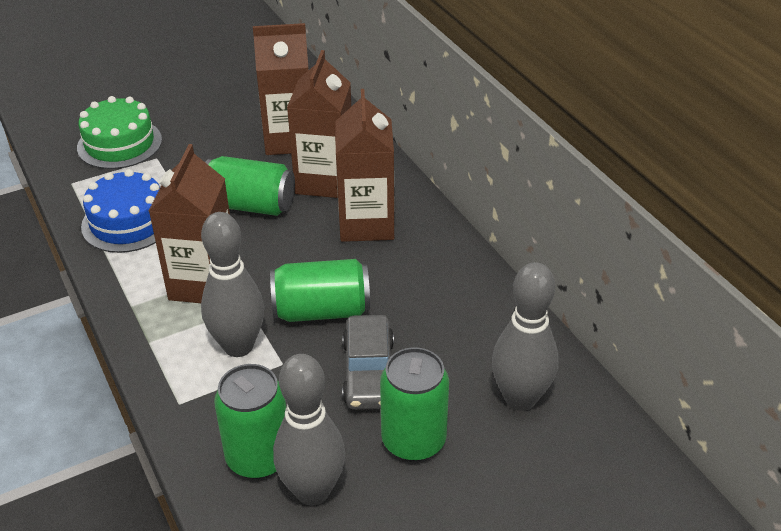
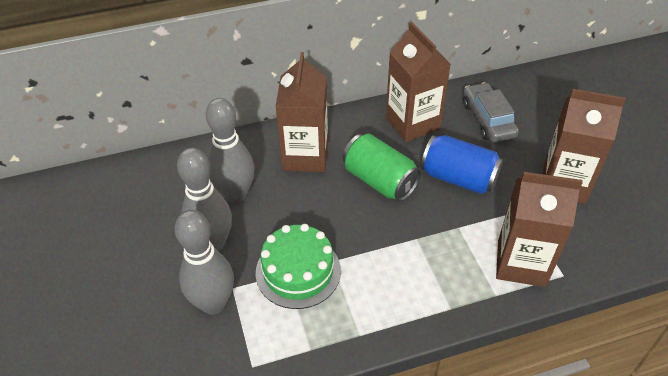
blue cake: [81,169,160,253] = 1 -> none = 0
blue can: none = 0 -> [421,135,503,194] = 1
green can: [205,156,295,216] [214,364,286,479] [270,259,370,322] [380,347,449,462] = 4 -> [343,134,421,201] = 1

